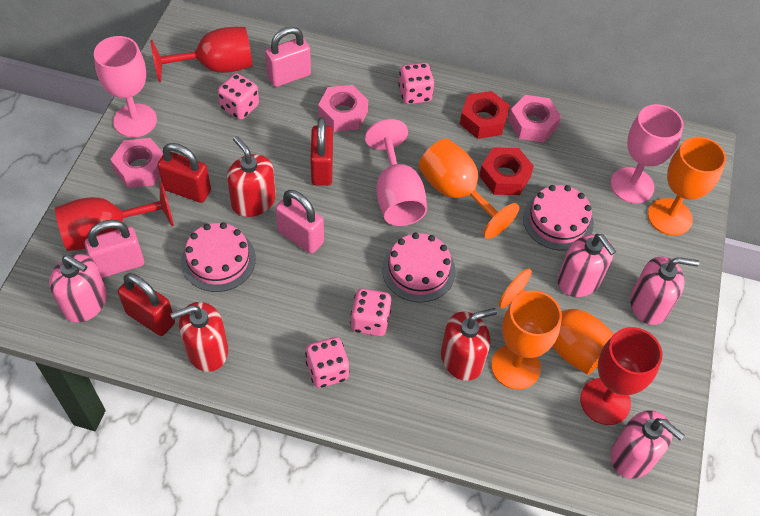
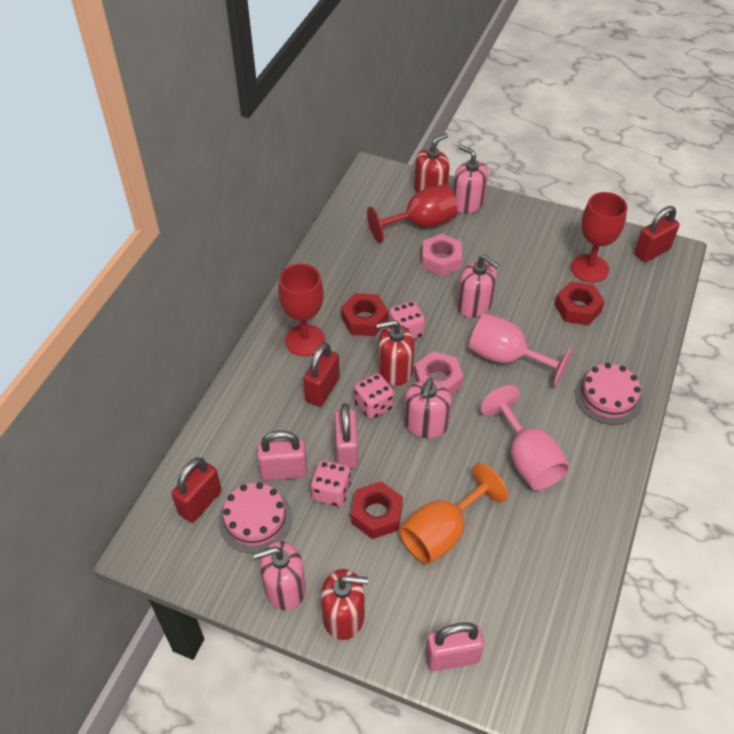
orange goblet: [419,139,519,239] [491,291,562,390] [499,268,614,375] [648,137,726,236] = 4 -> [399,463,508,564] = 1
pink cake: [181,222,256,292] [382,233,456,302] [523,185,594,251] = 3 -> [219,482,292,553] [575,363,642,425] = 2
pink dice: [218,73,259,120] [305,337,349,388] [350,288,391,336] [398,63,434,104] = 4 -> [310,460,351,506] [354,373,394,419] [389,301,425,339] = 3
pink goblet: [94,36,157,137] [365,119,427,226] [610,104,684,203] = 3 -> [469,313,573,387] [480,385,570,490] = 2
pink nut: [110,138,163,188] [318,85,368,132] [508,95,561,143] = 3 -> [414,351,463,395] [422,234,462,277] = 2
red nut: [460,91,510,139] [479,147,534,195] = 2 -> [341,293,388,336] [351,481,403,539] [555,281,605,325] = 3

